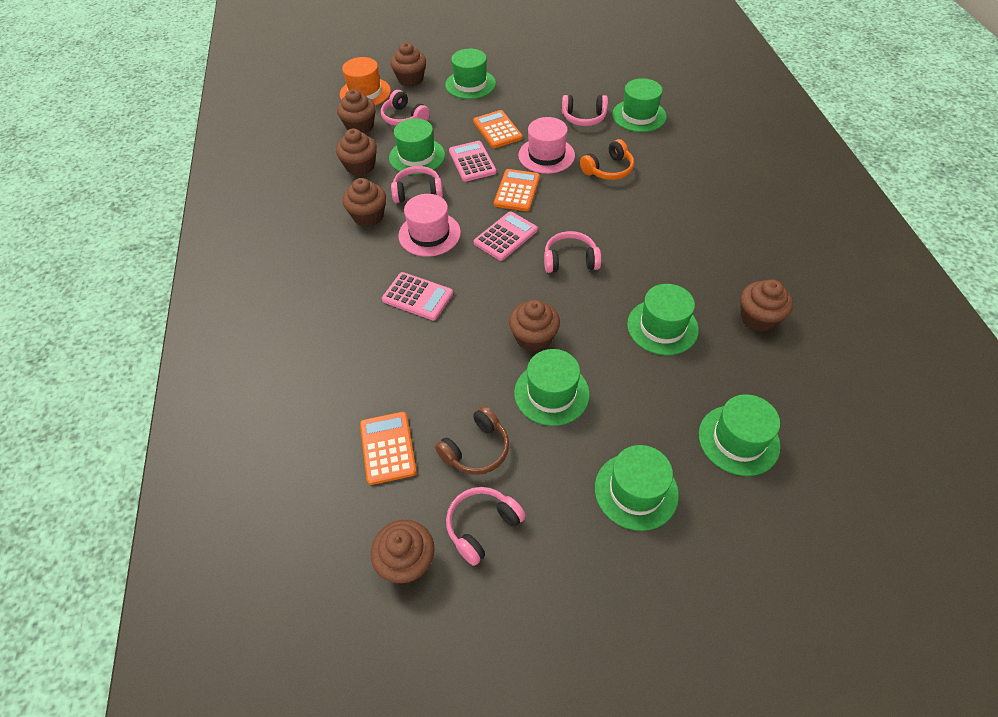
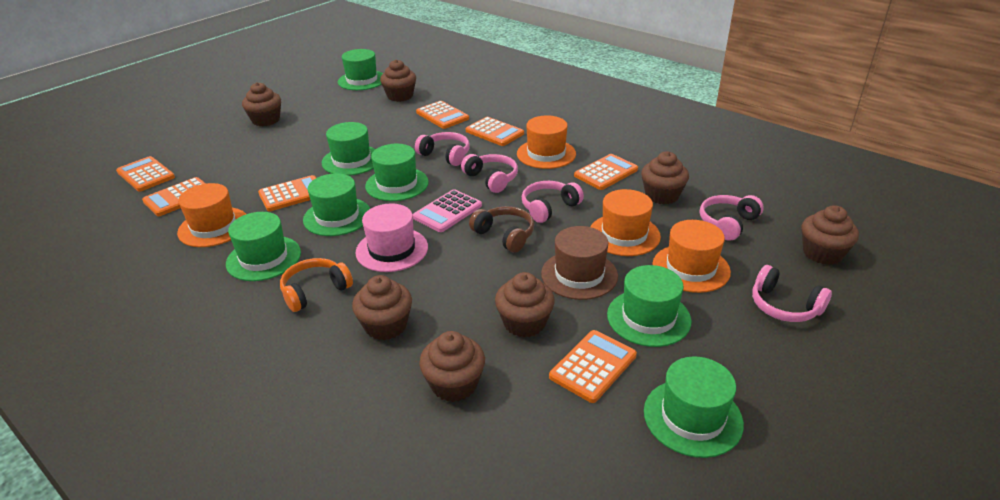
brown hat: none = 0 -> [541,226,618,300] = 1
orange calculator: [360,412,417,485] [473,110,523,148] [494,169,540,211] = 3 -> [116,156,175,192] [142,177,206,216] [258,175,316,211] [416,101,469,129] [466,117,524,146] [549,330,637,403] [574,154,638,190] = 7
orange hat: [340,57,391,106] = 1 -> [177,183,246,247] [517,115,576,169] [590,189,661,256] [652,220,731,293] = 4
pink calculator: [382,272,453,320] [449,141,496,182] [474,211,538,261] = 3 -> [413,189,482,232] = 1
pink hat: [398,194,461,257] [518,117,575,174] = 2 -> [355,203,428,272] = 1

